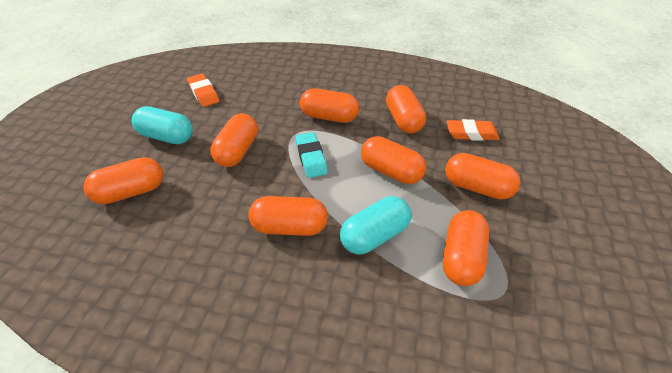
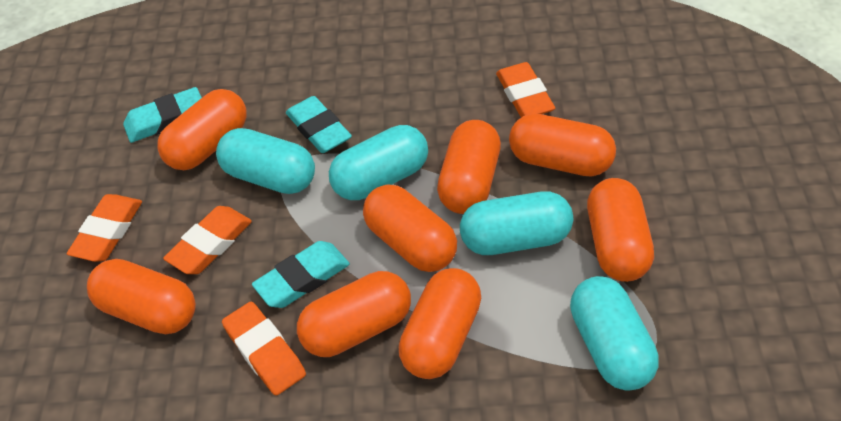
orange eraser: [187,73,219,107] [447,119,499,141] = 2 -> [67,194,142,262] [163,206,252,274] [222,302,306,395] [496,62,555,117] = 4
turquoise capsule: [132,106,193,144] [340,196,411,254] = 2 -> [216,128,315,194] [329,125,428,200] [460,191,573,255] [570,276,659,391] = 4
turquoise eraser: [295,132,328,178] = 1 -> [123,87,202,143] [252,241,350,308] [286,96,352,153] = 3

